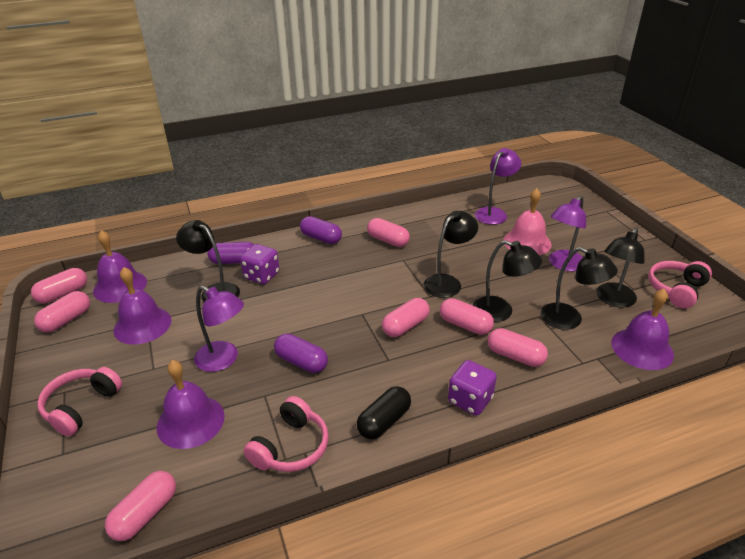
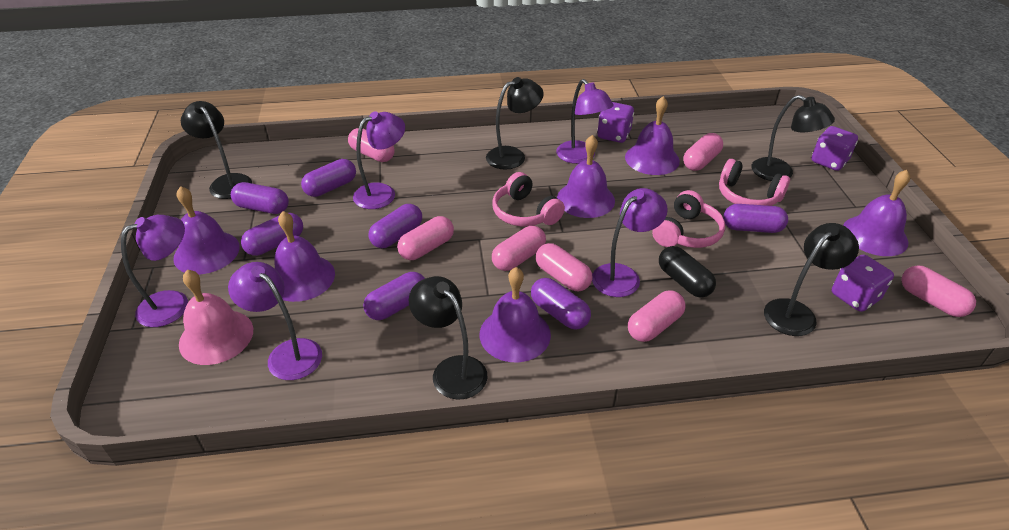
purple bell: [93,230,147,303] [114,267,171,345] [157,360,225,449] [611,289,674,370] = 4 -> [173,186,240,274] [274,211,335,302] [480,267,551,362] [557,135,615,218] [625,96,680,175] [843,170,910,256] = 6
purple capsule: [208,242,254,264] [274,333,328,373] [300,216,342,244] = 3 -> [231,182,289,214] [241,213,303,256] [301,159,356,197] [363,272,425,320] [369,204,422,248] [531,278,591,330] [723,204,788,233] = 7
purple dice: [240,244,280,284] [448,360,497,416] = 2 -> [597,102,634,143] [812,126,858,171] [832,255,894,312] = 3
purple lamp: [194,286,244,372] [475,148,521,225] [549,196,586,271] = 3 -> [121,215,188,327] [228,262,322,380] [353,111,405,209] [556,79,614,164] [592,188,668,297] = 5

